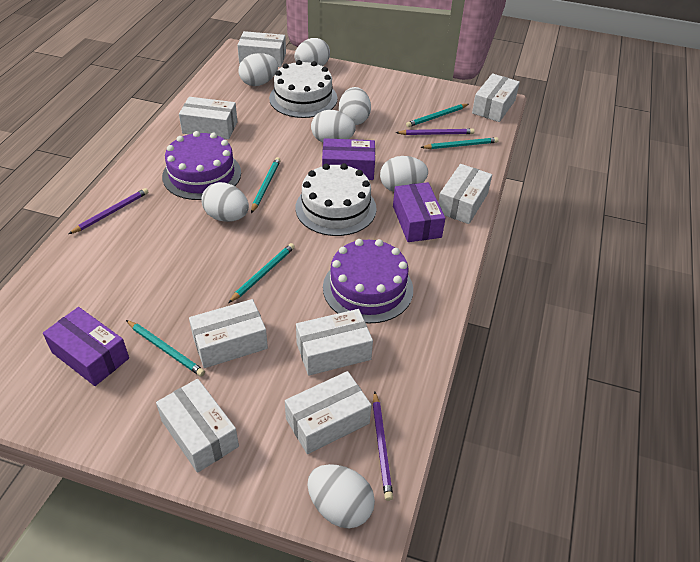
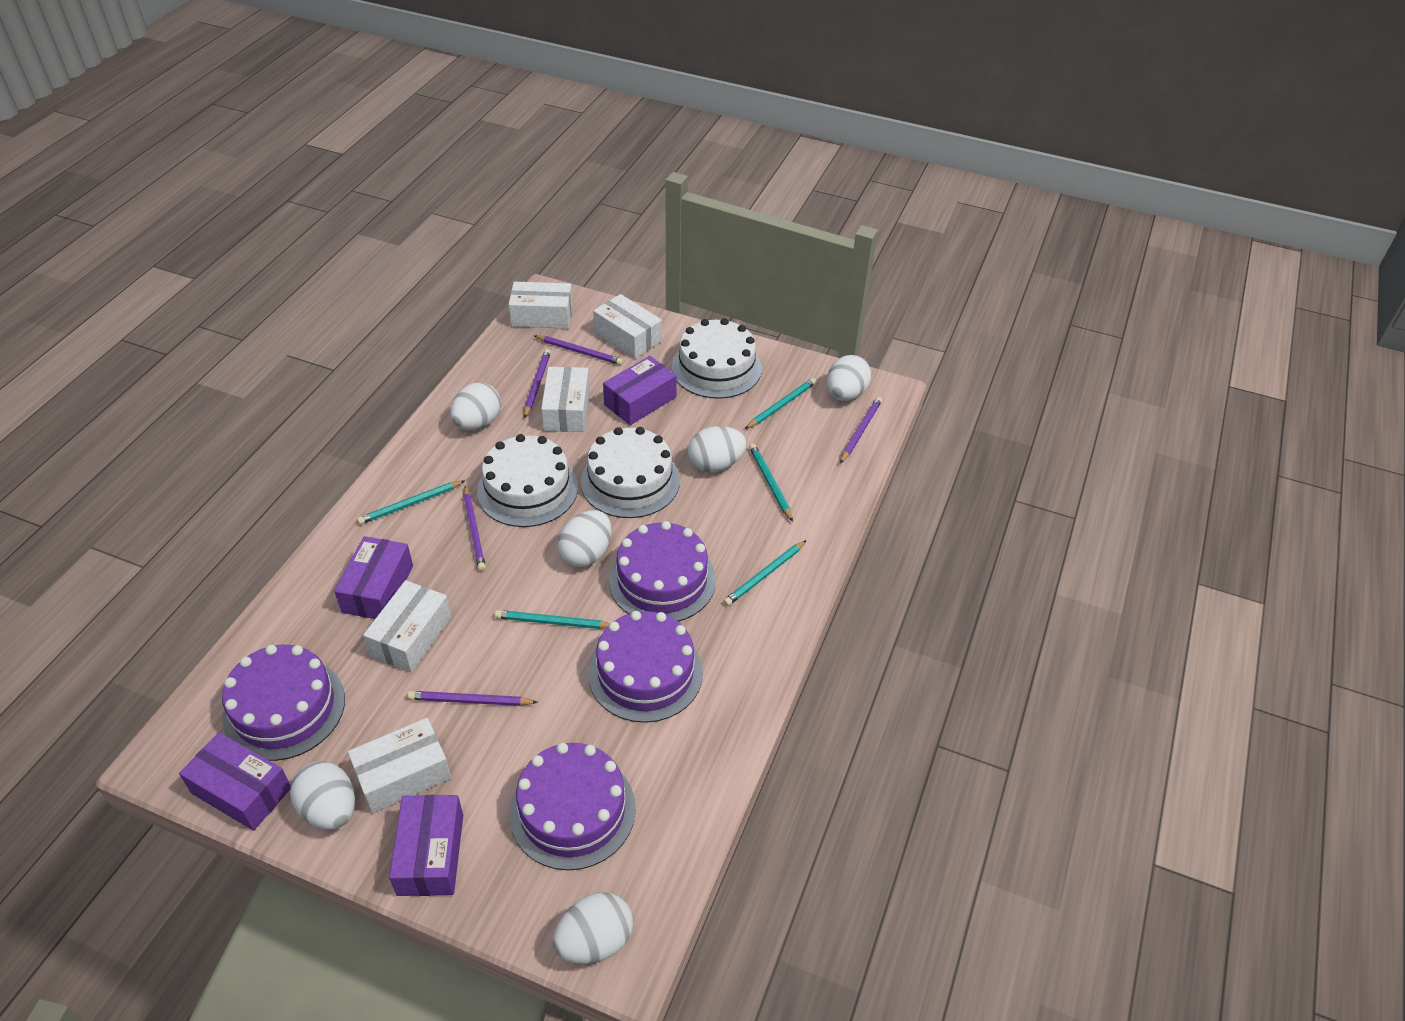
purple box: [43,307,129,386] [322,138,375,180] [393,182,445,242] = 3 -> [179,732,291,831] [334,536,413,619] [389,795,463,896] [603,356,677,425] = 4
purple cake: [162,131,241,200] [323,239,413,323] = 2 -> [222,644,345,761] [510,743,636,870] [588,611,703,723] [609,521,716,621] = 4
purple pencil: [69,188,148,234] [373,391,393,501] [396,128,475,135] = 3 -> [408,691,538,706] [463,486,486,571] [524,349,551,418] [534,335,623,365] [840,397,882,463] = 5
white box: [156,379,239,473] [179,97,237,139] [189,299,268,368] [237,31,286,67] [285,371,371,454] [296,309,373,376] [438,164,492,224] [472,73,520,122] = 8 -> [348,718,451,813] [363,580,452,672] [508,282,573,329] [541,367,590,432] [593,294,662,359] = 5
white cake: [269,60,338,118] [296,163,377,236] = 2 -> [477,434,578,527] [580,427,680,518] [672,318,762,399] = 3
white egg: [201,182,249,222] [238,53,278,86] [294,38,330,66] [308,464,375,528] [311,110,356,142] [339,87,371,125] [380,156,428,192] = 7 -> [290,761,355,830] [450,382,501,430] [553,892,633,964] [558,510,612,567] [688,426,747,472] [827,355,871,401] = 6

